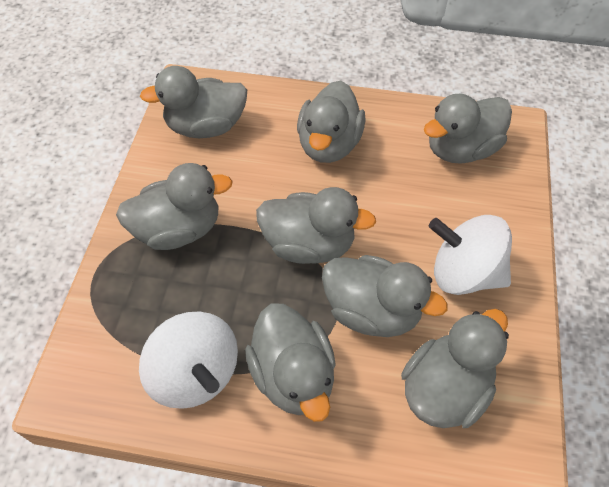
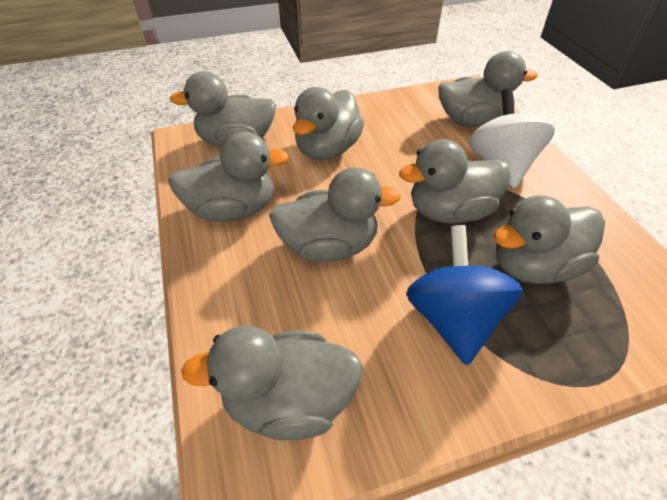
blue spinning top: none = 0 -> [406,225,523,365] = 1
white spinning top: [139,312,238,409] [429,215,512,295] = 2 -> [469,89,555,189] = 1

